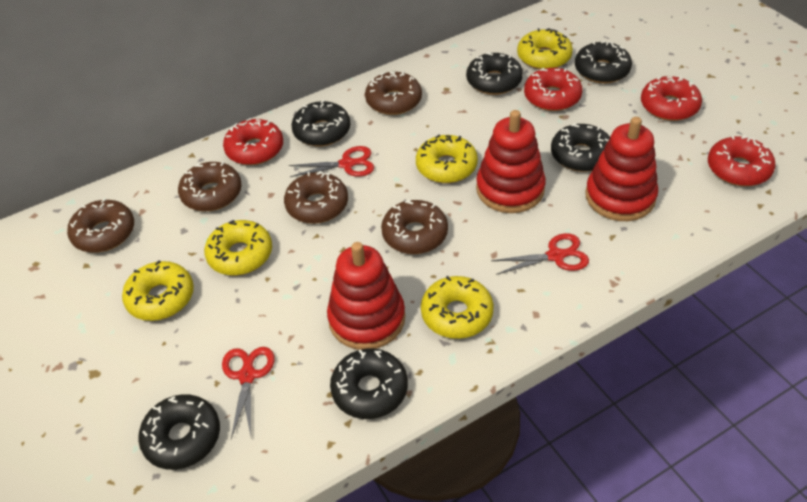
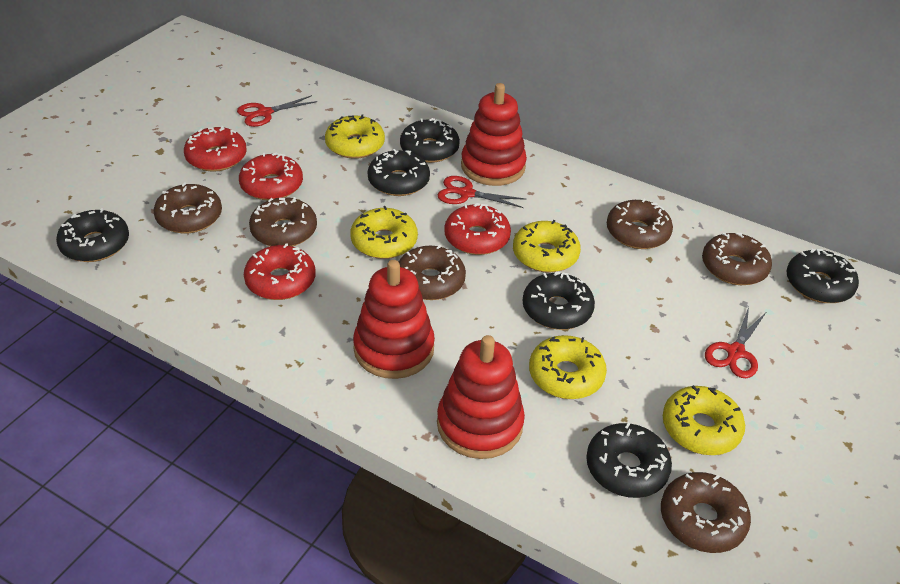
brown donut: [67,198,134,253] [178,162,242,211] [284,171,348,224] [365,71,422,115] [381,200,448,254] = 5 -> [154,182,222,234] [249,197,317,246] [399,245,466,300] [607,199,673,249] [661,472,751,553] [702,233,772,285] = 6

